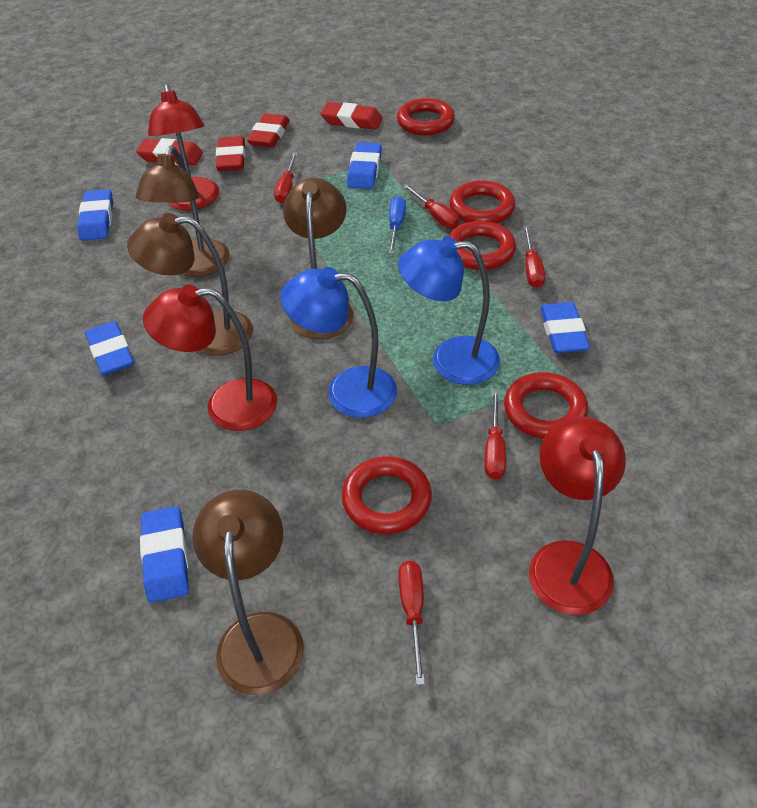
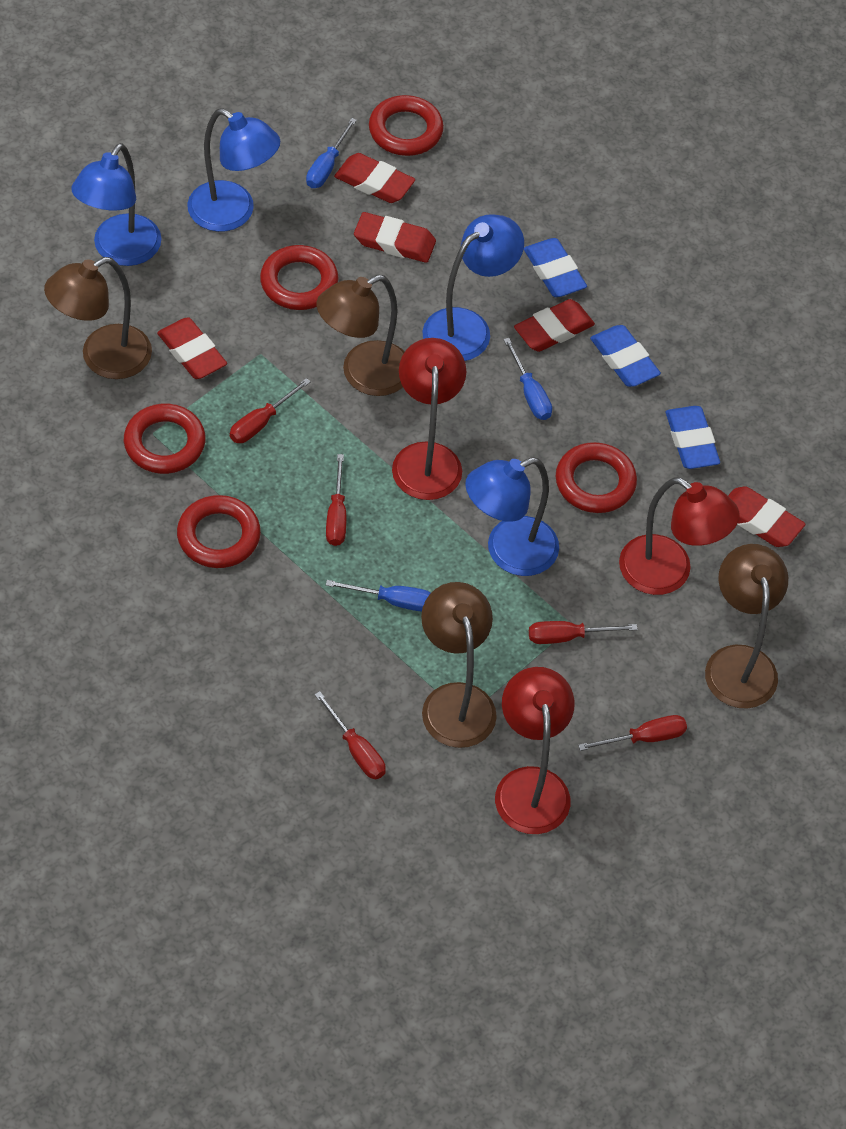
blue eraser: [77,189,113,241] [85,321,134,375] [140,506,189,603] [347,142,382,189] [540,302,590,353] = 5 -> [524,238,587,297] [590,325,661,387] [666,406,720,469] = 3
blue lamp: [280,267,397,418] [398,236,500,385] = 2 -> [71,143,162,266] [187,109,280,232] [423,214,524,361] [465,457,559,576] = 4
blue screwdriver: [389,196,406,254] = 1 -> [306,118,357,188] [326,580,430,612] [503,338,552,420] = 3
red eraser: [136,138,203,165] [216,136,246,171] [247,113,290,148] [321,102,383,130] = 4 -> [157,317,227,379] [334,153,415,203] [354,212,436,263] [514,299,595,352] [728,486,806,547] = 5

